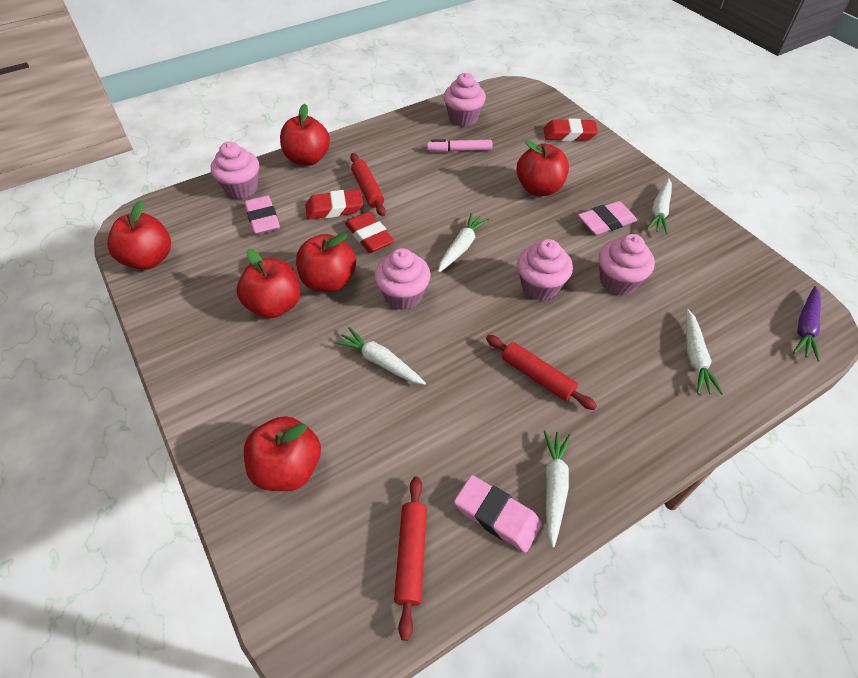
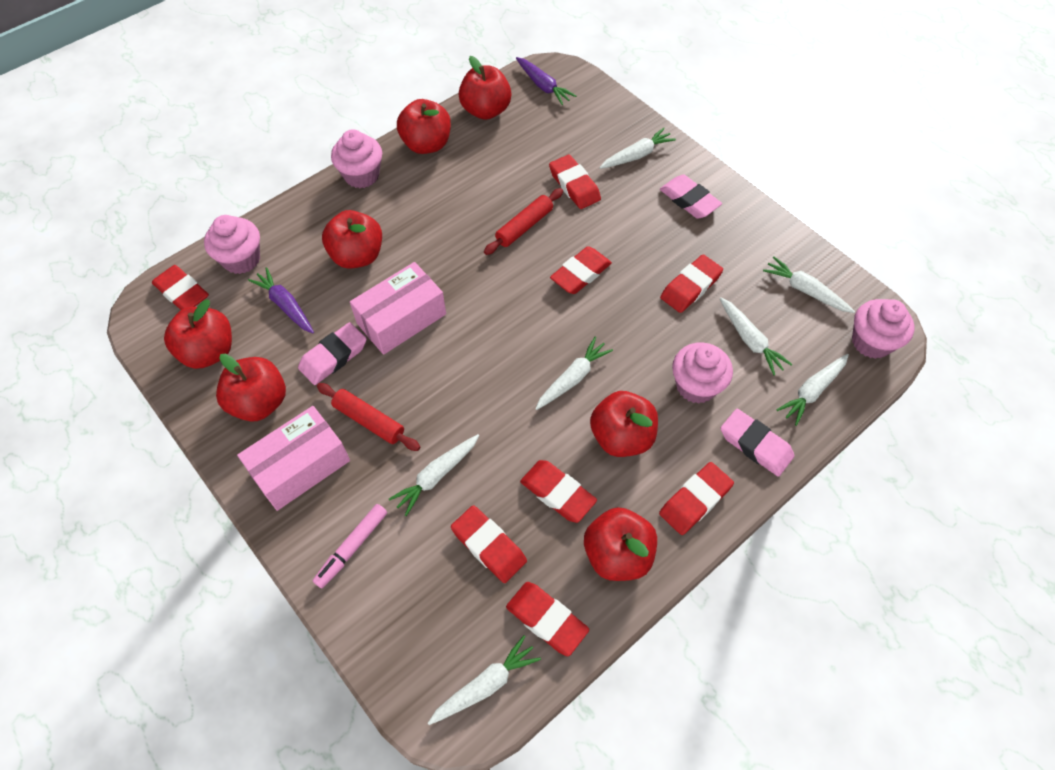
pink box: none = 0 -> [237,406,350,511] [350,262,446,355] = 2
pink cupcake: [211,142,259,199] [374,248,431,310] [444,73,486,127] [517,239,573,301] [598,234,655,295] = 5 -> [204,215,260,274] [331,129,382,188] [672,343,733,404] [852,299,914,359] = 4
purple carrot: [793,286,821,361] = 1 -> [248,267,314,334] [516,57,576,105] = 2
red apple: [107,200,171,270] [237,249,301,318] [244,416,321,491] [280,104,330,166] [296,233,356,292] [516,140,569,196] = 6 -> [164,300,232,369] [216,354,286,422] [322,210,382,269] [397,99,451,154] [459,56,511,120] [584,507,657,581] [590,391,658,457] = 7
red eraser: [305,189,363,220] [345,212,395,253] [543,119,598,141] = 3 -> [152,265,209,310] [451,505,527,583] [506,582,589,656] [520,460,597,523] [549,155,601,209] [550,246,612,294] [659,462,734,535] [660,255,723,313] = 8
red rolling pin: [350,153,386,216] [394,476,427,641] [486,335,597,410] = 3 -> [317,383,420,451] [484,188,563,255] = 2
white carrot: [334,327,426,385] [438,213,489,273] [544,430,571,548] [646,178,672,234] [686,309,723,395] = 5 -> [389,434,479,516] [428,635,541,725] [535,337,613,410] [599,128,676,169] [720,297,792,376] [763,257,855,313] [776,354,849,426] = 7

